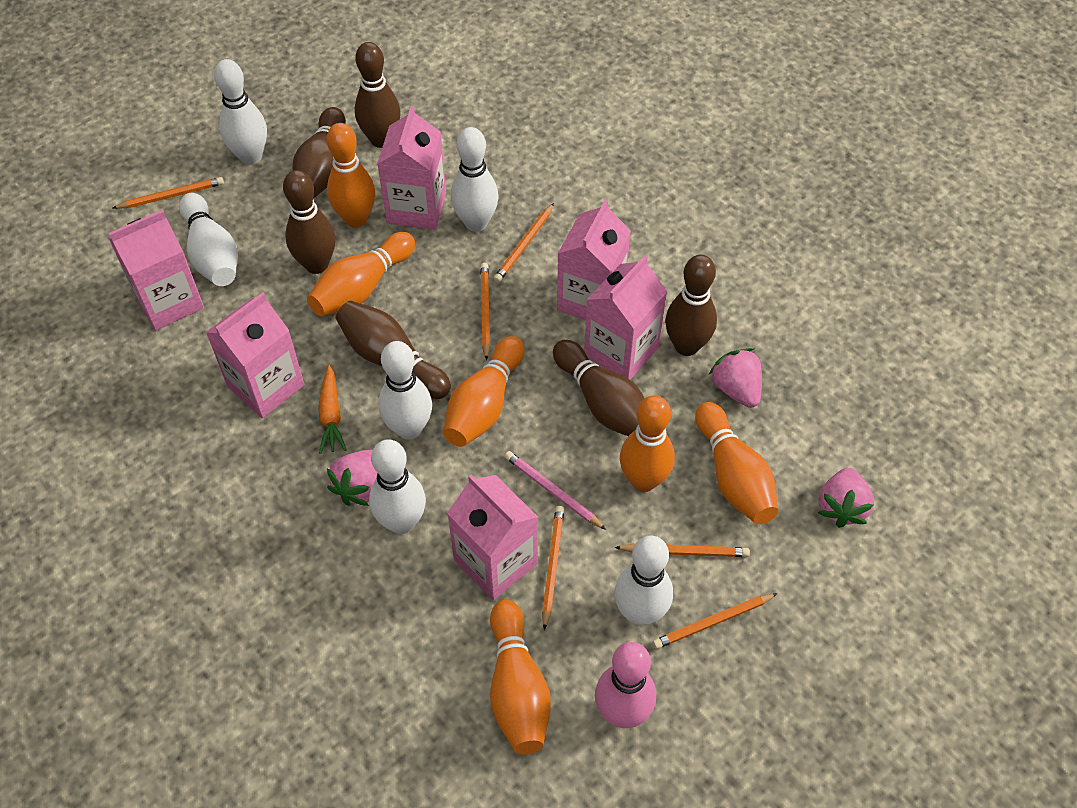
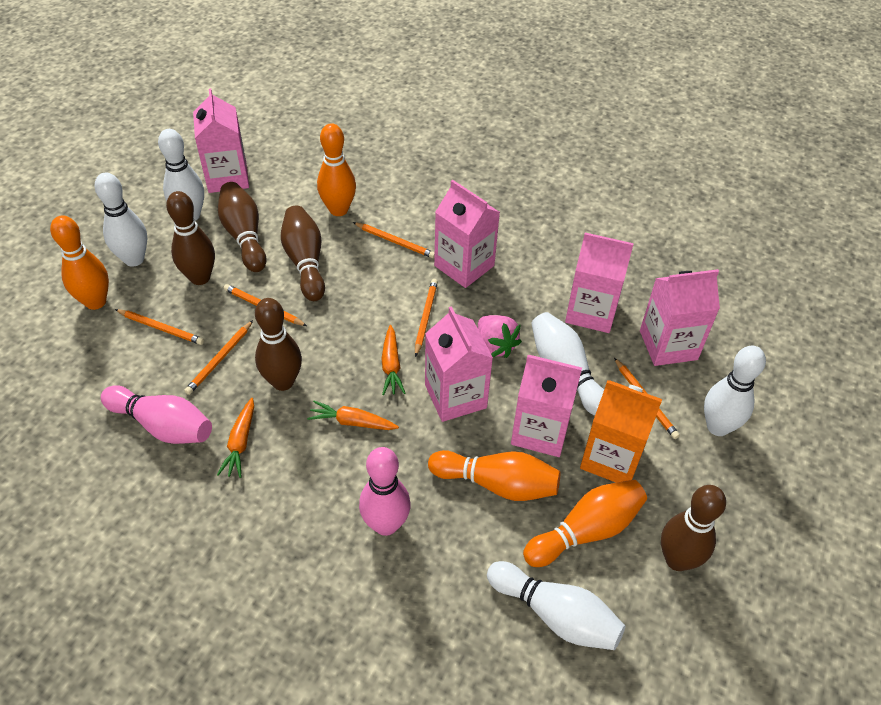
brown bowling pin: [283,170,335,274] [292,107,346,198] [336,301,451,399] [355,42,401,148] [553,340,645,436] [665,255,717,356] = 6 -> [166,191,215,285] [218,182,266,272] [255,298,302,391] [281,206,325,301] [661,485,726,571] = 5
orange bowling pin: [307,232,415,316] [327,123,375,227] [443,336,525,447] [490,600,551,754] [620,395,675,492] [695,402,778,524] = 6 -> [50,215,109,310] [317,123,356,216] [428,450,560,501] [523,480,647,567] = 4
orange carrot: [318,365,347,454] = 1 -> [217,398,254,478] [307,401,399,430] [381,325,405,395] = 3
orange carton: none = 0 -> [580,380,662,483] = 1
pink bowling pin: [595,642,656,728] = 1 -> [101,385,212,444] [359,447,411,536] = 2
pink pencil: [505,451,606,530] = 1 -> none = 0
pink strawberry: [327,449,378,506] [709,348,762,408] [818,468,874,528] = 3 -> [478,315,522,358] = 1
white bowling pin: [179,193,238,286] [214,59,267,165] [369,439,426,534] [378,341,432,440] [451,127,499,232] [614,535,673,626] = 6 -> [94,173,147,267] [158,129,204,221] [487,561,625,650] [531,312,604,416] [704,346,766,436] = 5

